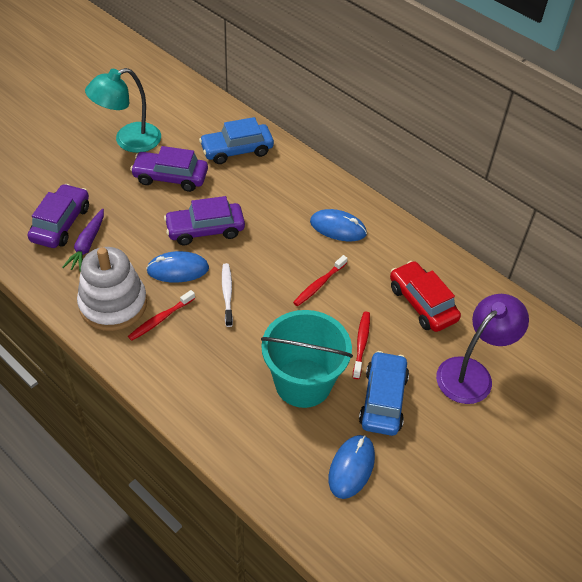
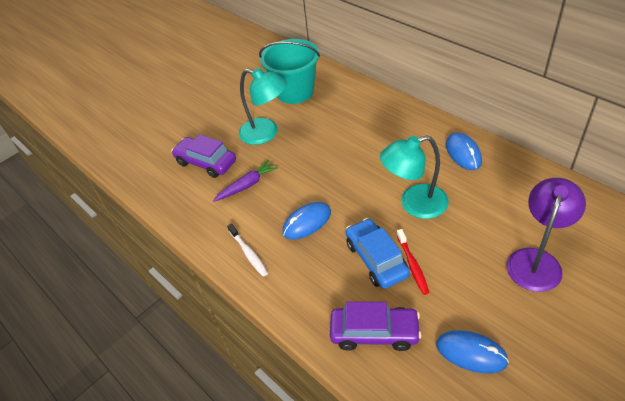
blue car: [199,117,274,164] [359,351,409,436] = 2 -> [346,218,410,289] = 1
purple car: [28,184,89,248] [130,146,208,192] [164,196,245,245] = 3 -> [171,134,236,178] [330,302,421,351] = 2
red car: [390,261,461,332] = 1 -> none = 0
red toothbrush: [128,290,195,341] [293,255,348,306] [353,312,370,379] = 3 -> [397,229,429,295] = 1
turquoise lamp: [85,68,161,153] = 1 -> [239,68,287,145] [380,135,449,219] = 2
white stacking toy: [77,247,147,331] = 1 -> none = 0

